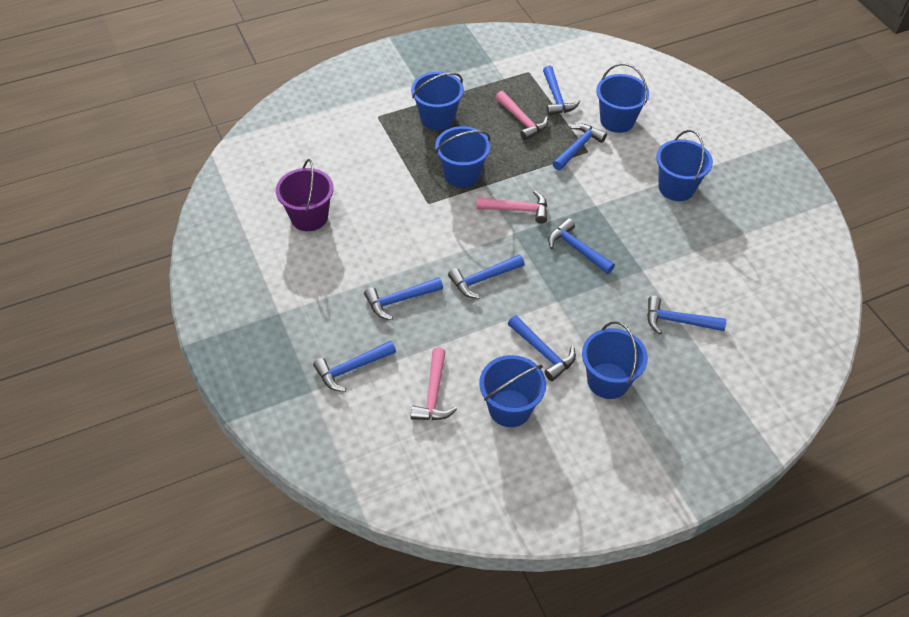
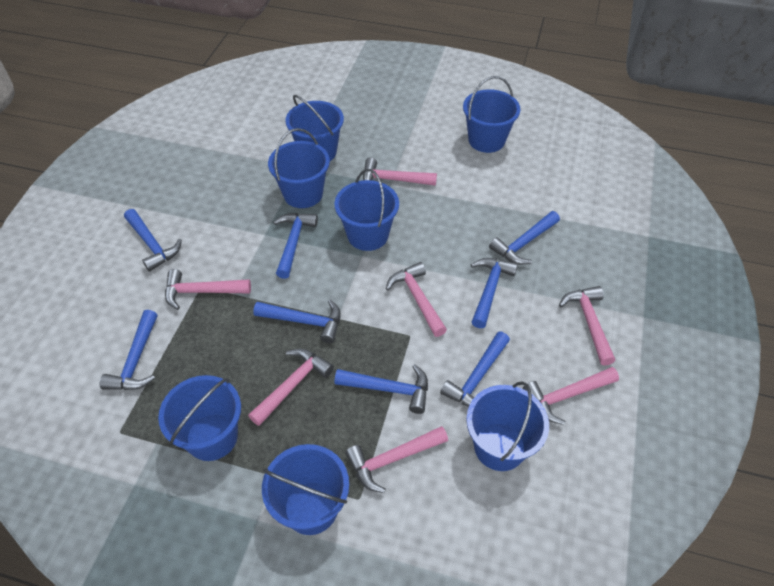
blue bucket: [411,72,464,130] [435,126,491,188] [479,355,546,427] [582,321,648,399] [596,63,649,133] [656,130,713,201] = 6 -> [158,375,241,461] [262,444,349,535] [268,128,330,208] [286,95,344,161] [334,169,399,251] [463,76,521,153] [466,381,549,471] = 7
pink hammer: [411,348,457,420] [476,191,547,224] [496,91,548,140] = 3 -> [165,269,251,310] [248,348,334,426] [345,426,448,493] [363,158,437,186] [386,262,447,337] [523,367,619,425] [559,286,615,366] = 7
purple bucket: [276,159,334,231] = 1 -> none = 0

